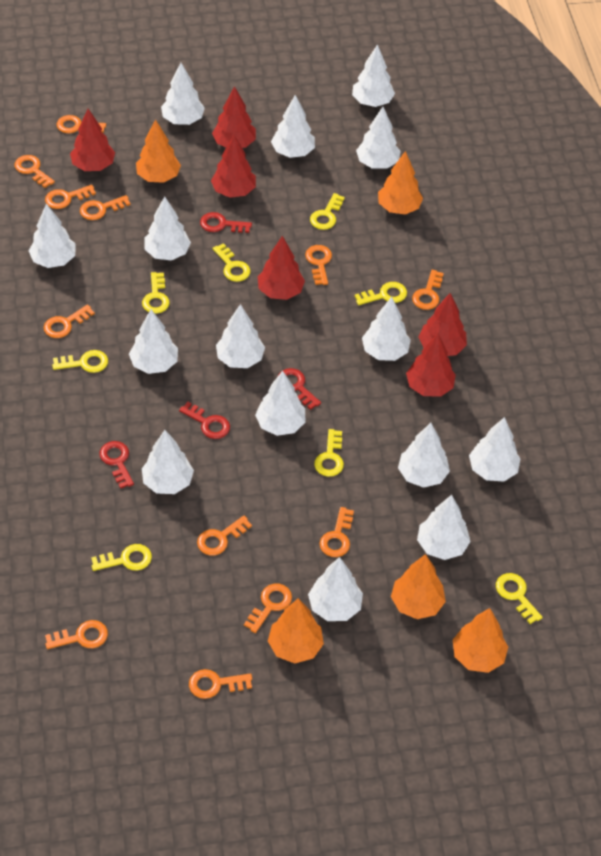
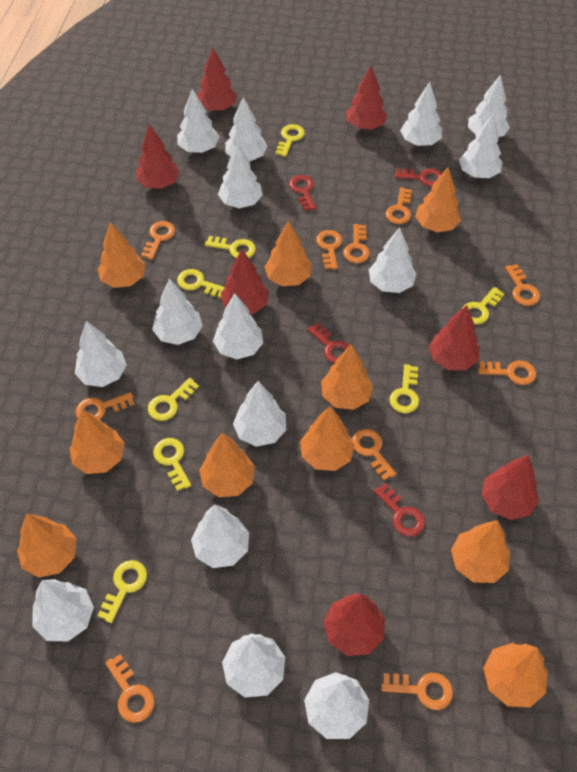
orange key: [15,155,55,188] [44,305,95,338] [45,185,96,209] [45,620,108,649] [57,115,106,133] [80,195,131,220] [189,669,252,699] [197,515,252,556] [244,584,292,633] [305,245,332,285] [319,507,354,557] [412,270,444,310] = 12 -> [75,392,135,419] [105,654,155,723] [141,221,175,260] [316,230,342,270] [343,224,370,263] [352,429,397,481] [381,673,453,710] [385,188,412,224] [478,360,536,385] [505,264,540,306] = 10
orange tree: [136,119,181,183] [268,598,324,663] [378,151,423,215] [391,554,446,619] [453,608,508,673] = 5 -> [17,513,77,578] [70,409,125,474] [98,222,146,288] [199,433,255,497] [264,221,312,286] [300,406,355,471] [321,344,373,410] [415,167,461,233] [451,520,510,583] [483,643,548,707] = 10
red tree: [70,109,115,171] [211,134,256,198] [212,86,256,148] [258,236,305,300] [406,333,456,397] [419,293,467,356] = 6 -> [136,124,180,189] [197,47,237,111] [220,249,269,314] [323,593,385,656] [346,66,387,129] [429,305,480,370] [481,455,539,520] = 7

